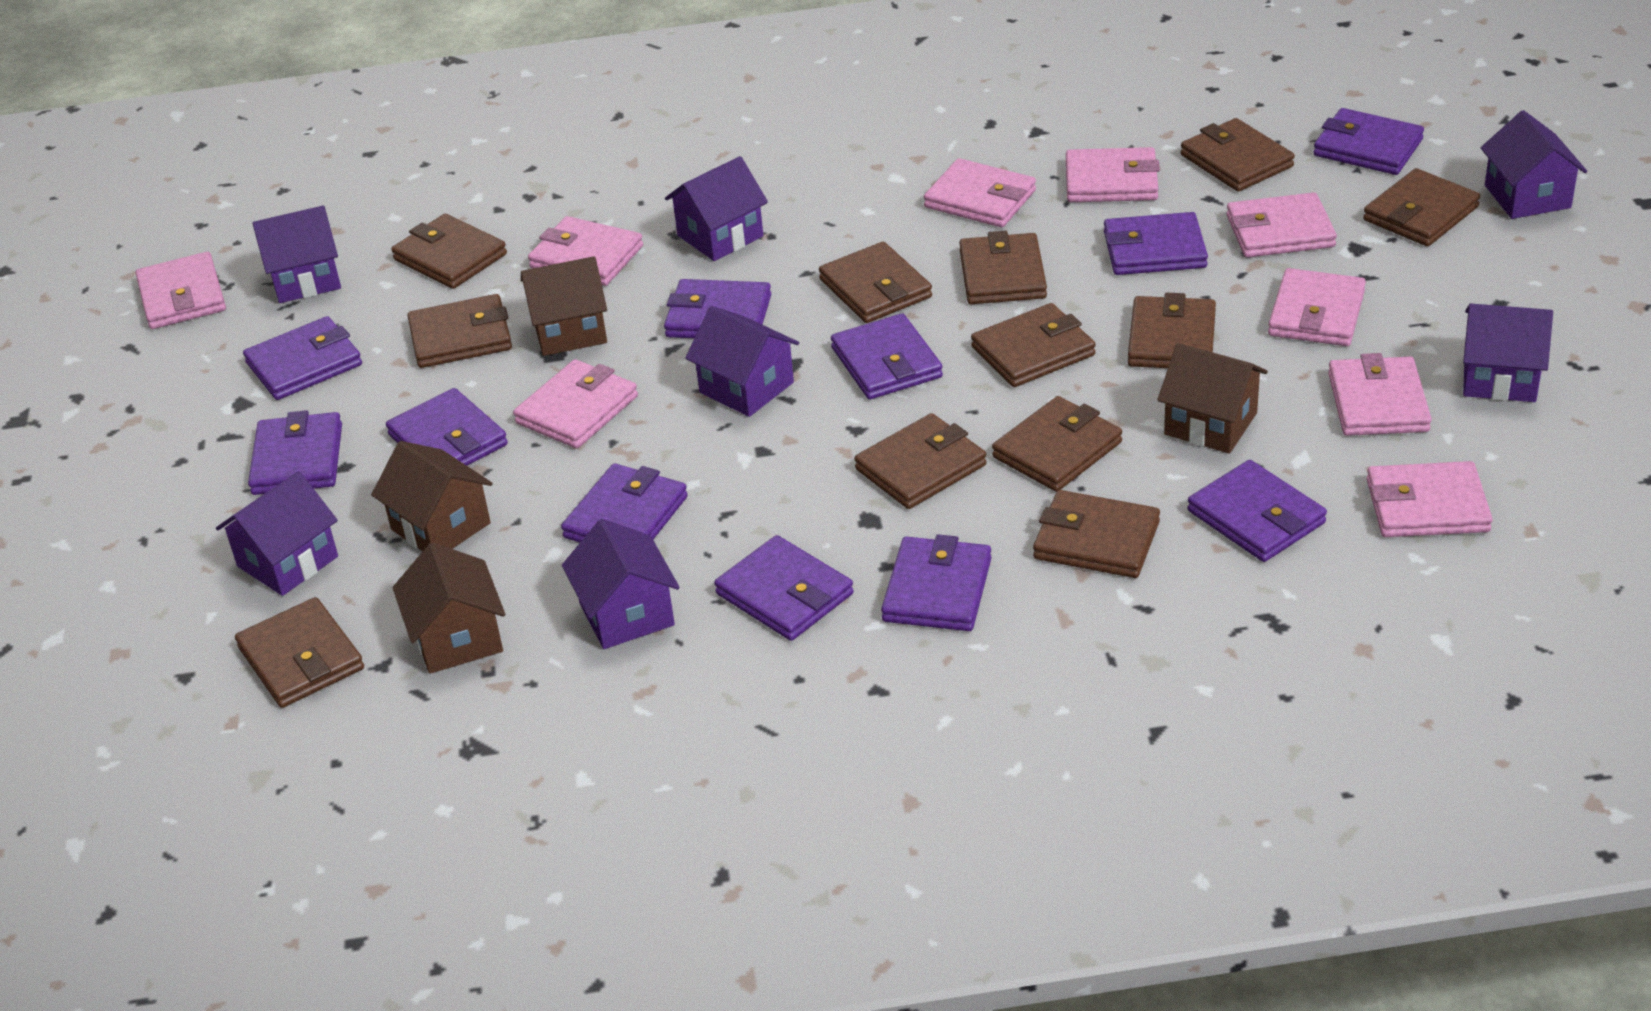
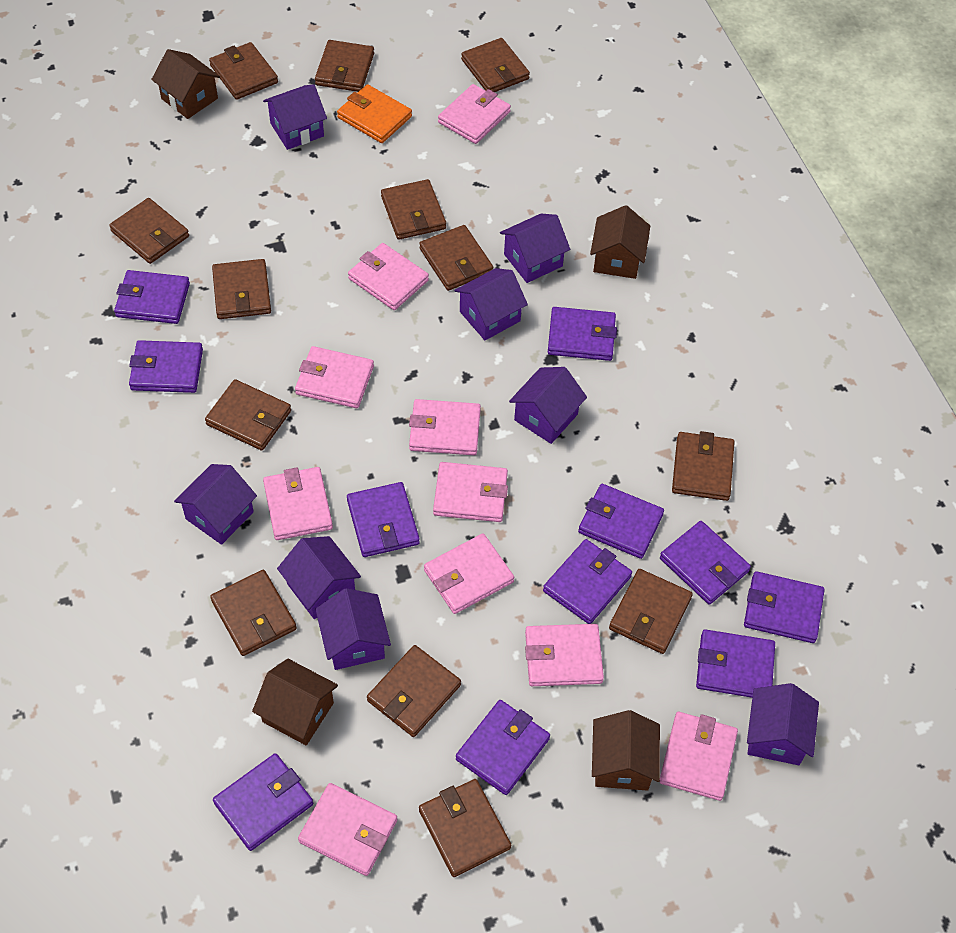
brown wallet: [235,597,364,708] [391,214,507,289] [408,294,512,368] [819,242,932,323] [854,413,987,509] [959,231,1047,304] [971,303,1096,387] [992,396,1122,492] [1033,490,1160,578] [1128,293,1216,368] [1181,118,1295,192] [1363,168,1480,246] = 12 -> [109,198,189,264] [205,379,291,450] [209,42,278,100] [210,570,297,656] [212,259,271,319] [315,40,374,92] [367,645,461,737] [381,179,446,240] [419,225,493,291] [419,779,511,877] [461,38,530,92] [609,569,693,654] [672,431,735,501] = 13
orange wallet: none = 0 -> [337,84,412,143] = 1
pink wallet: [136,252,226,329] [513,359,638,449] [528,216,643,286] [924,158,1036,227] [1066,147,1160,202] [1226,192,1337,258] [1268,268,1366,346] [1328,353,1432,436] [1367,461,1493,537] = 9 -> [263,467,333,540] [295,346,374,408] [298,783,397,876] [348,243,429,310] [409,399,481,455] [424,533,514,614] [433,462,508,522] [438,84,511,144] [525,624,604,686] [659,712,738,801] = 10
purple house: [216,471,338,596] [252,206,341,303] [562,519,680,649] [665,156,768,261] [685,306,799,417] [1463,304,1553,402] [1481,110,1587,219] = 7 -> [174,464,257,545] [263,84,327,150] [277,536,361,619] [315,588,391,670] [454,268,528,340] [500,214,570,283] [509,367,587,444] [747,683,819,765] = 8

